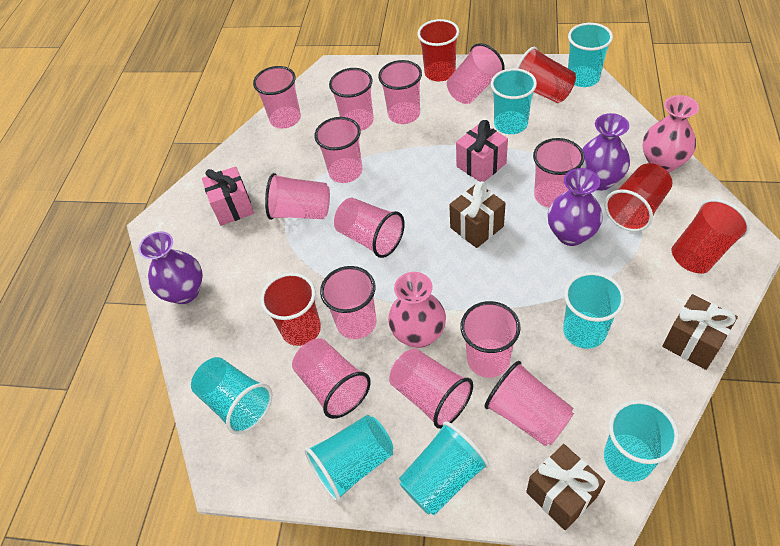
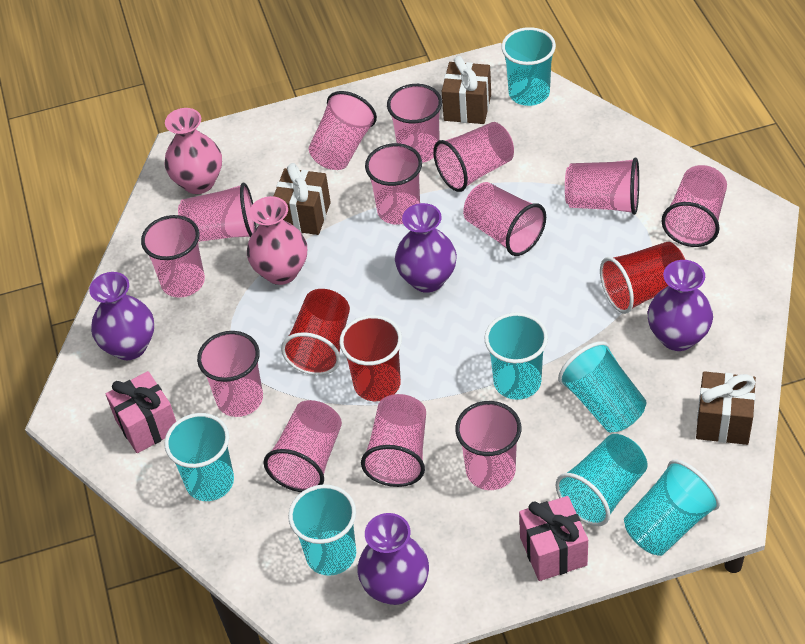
purple vase: [139,231,203,304] [548,168,603,246] [580,113,630,191] = 3 -> [89,272,154,360] [357,513,429,605] [395,203,457,293] [648,260,713,351] = 4
red cup: [261,273,321,346] [418,19,459,81] [516,47,576,103] [604,163,672,232] [672,199,750,274] = 5 -> [281,289,350,375] [339,315,402,401] [600,242,685,314] = 3

